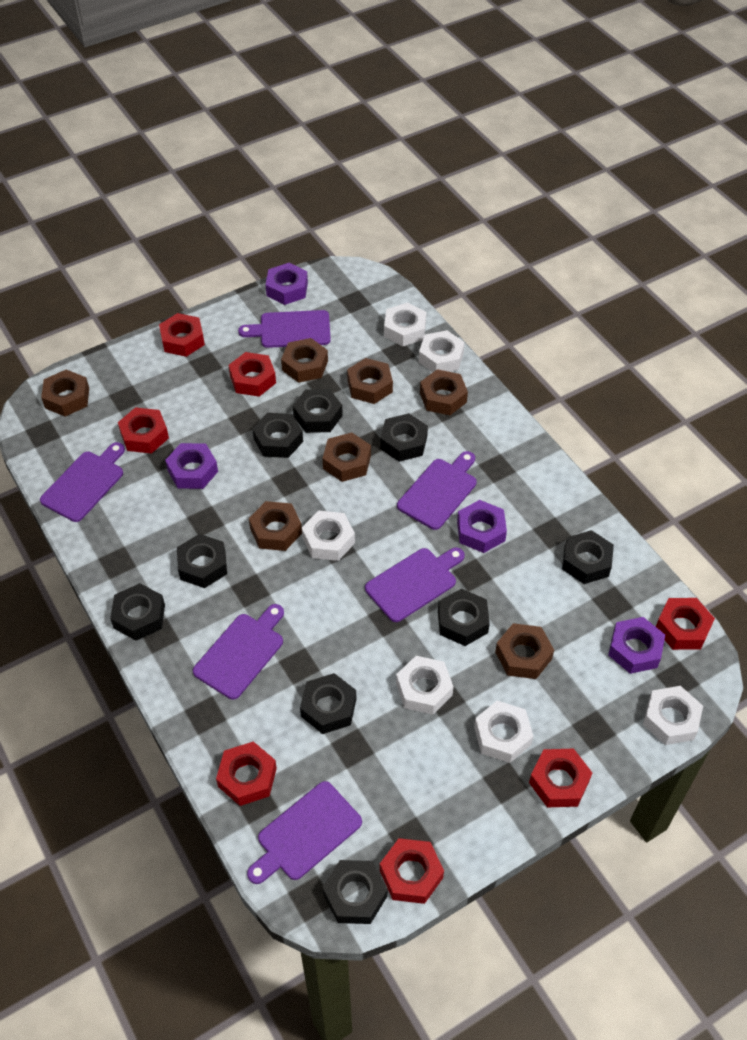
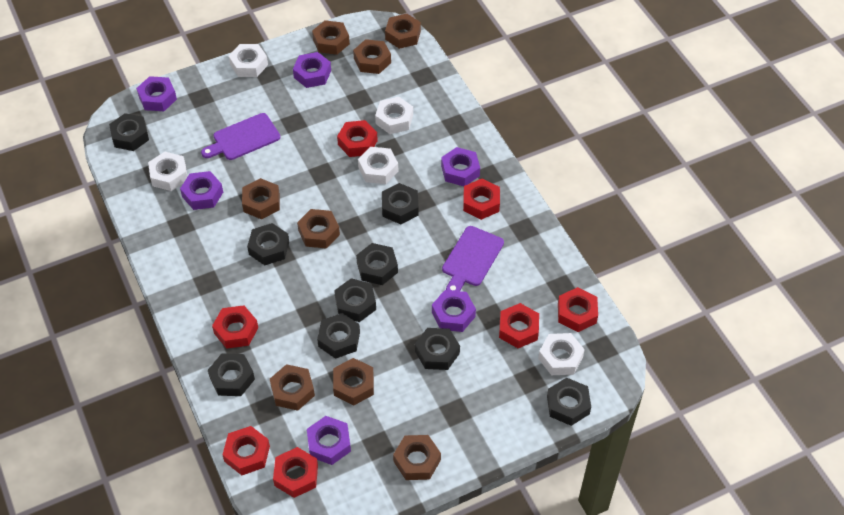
brown nut: [41,370,89,416] [249,501,302,551] [281,338,328,383] [322,432,371,482] [347,358,393,404] [420,369,468,415] [495,623,554,679] = 7 -> [242,178,280,219] [270,364,315,411] [297,209,340,249] [312,20,350,55] [333,358,374,405] [353,39,391,74] [385,14,421,49] [393,435,441,480] = 8
purple cutting board: [40,442,125,522] [193,604,284,700] [238,310,331,348] [247,781,362,884] [365,547,465,622] [397,451,477,530] = 6 -> [201,113,280,160] [442,226,504,291] = 2
purple nut: [165,443,218,489] [266,263,308,305] [457,500,507,553] [608,617,665,674] = 4 -> [136,76,177,111] [180,171,223,210] [293,52,331,88] [307,416,351,465] [432,290,476,332] [441,147,480,186] = 6
white nut: [302,511,355,561] [384,303,426,346] [396,656,454,715] [419,330,465,372] [474,701,533,763] [643,686,703,745] = 6 -> [148,152,187,191] [229,44,268,77] [358,147,398,184] [375,97,413,134] [538,333,585,375] = 5

